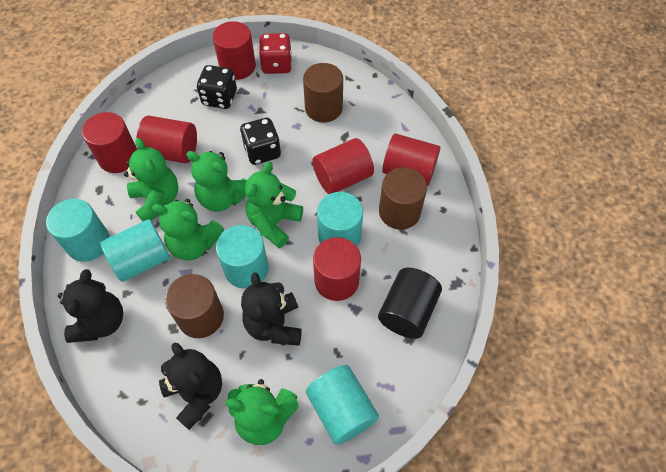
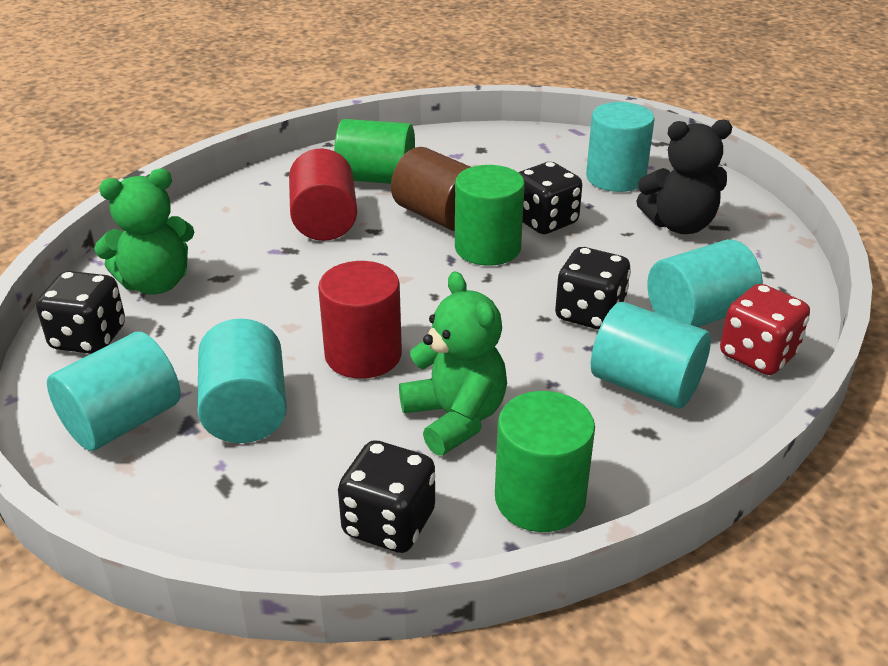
black cylinder: [378,268,442,339] = 1 -> none = 0
black dice: [197,65,237,109] [240,118,281,165] = 2 -> [36,271,125,354] [338,440,435,553] [519,162,582,234] [555,247,631,330] = 4
black teddy bear: [58,269,123,343] [159,342,222,430] [241,272,302,346] = 3 -> [636,119,732,234] = 1
brown cylinder: [165,274,224,338] [303,63,343,123] [379,167,427,230] = 3 -> [391,147,470,231] = 1
green cylinder: none = 0 -> [334,119,415,184] [455,165,525,266] [495,391,595,532] = 3
green teddy bear: [124,138,178,222] [152,199,224,260] [186,151,247,212] [226,379,299,445] [245,162,303,248] = 5 -> [94,168,194,294] [399,271,507,455] = 2
red cylinder: [82,112,137,173] [136,116,197,163] [213,21,256,80] [313,138,374,194] [313,237,361,301] [382,133,440,186] = 6 -> [289,149,357,241] [318,261,402,379] = 2

